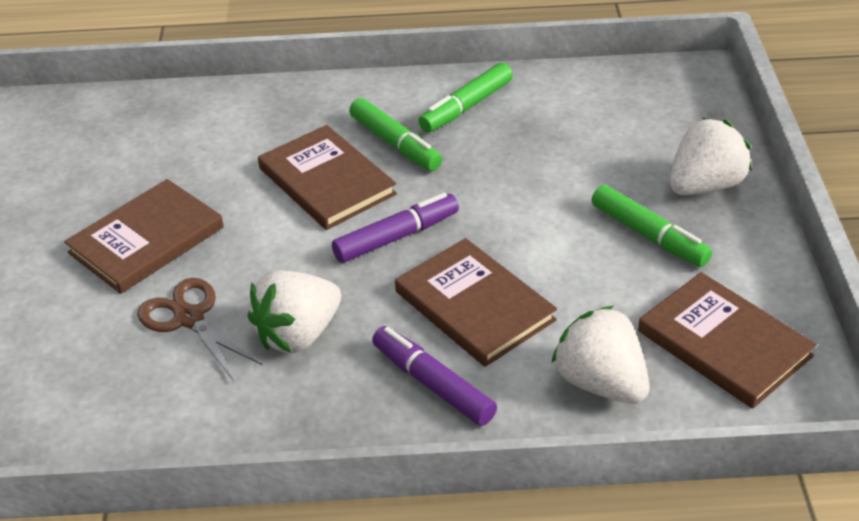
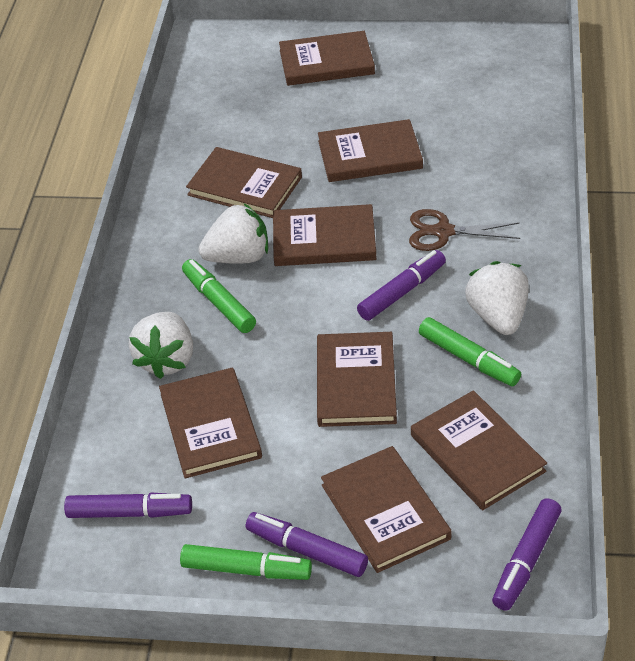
brown book: [64,179,224,294] [258,125,397,230] [395,238,557,367] [638,272,817,409] = 4 -> [159,368,262,478] [186,147,302,218] [273,204,376,266] [279,31,375,86] [317,332,397,427] [318,119,423,182] [321,446,452,573] [411,390,547,510] = 8
purple marker: [332,193,459,263] [372,326,497,426] = 2 -> [64,493,192,518] [246,512,368,577] [357,250,446,321] [492,498,562,611] = 4

